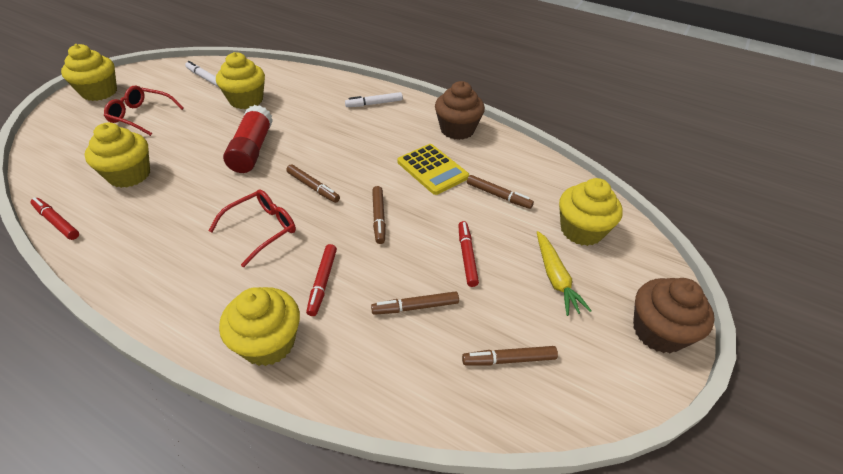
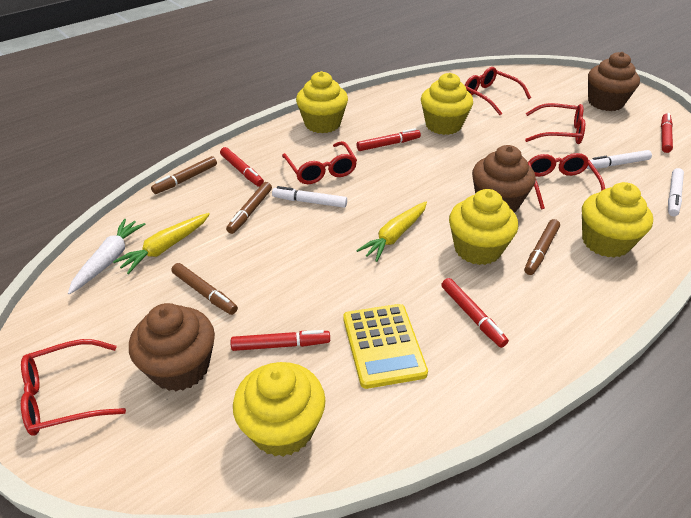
brown cupcake: [435,81,485,140] [633,278,715,353] = 2 -> [129,303,215,391] [472,145,536,212] [588,52,640,111] = 3
brown marker: [286,165,340,203] [371,291,459,315] [372,186,386,244] [462,346,558,365] [467,175,534,209] = 5 -> [151,156,217,194] [172,263,238,315] [226,182,272,234] [524,219,560,275] = 4
red glasses: [104,86,184,136] [209,190,296,268] = 2 -> [21,339,126,436] [282,141,357,184] [465,67,531,115] [525,103,585,144] [528,153,605,209] = 5
red glue stick: [223,105,273,173] = 1 -> none = 0
red marker: [31,197,79,240] [306,244,337,316] [458,221,479,287] = 3 -> [220,147,264,187] [231,330,330,351] [357,128,421,151] [441,278,509,348] [661,113,673,153] = 5
white carrot: none = 0 -> [68,219,145,295] = 1
white marker: [185,61,219,87] [345,92,403,107] = 2 -> [272,186,347,208] [587,150,652,169] [668,168,684,216] = 3
yellow carrot: [537,231,591,316] = 1 -> [113,213,210,274] [356,201,427,262] = 2

